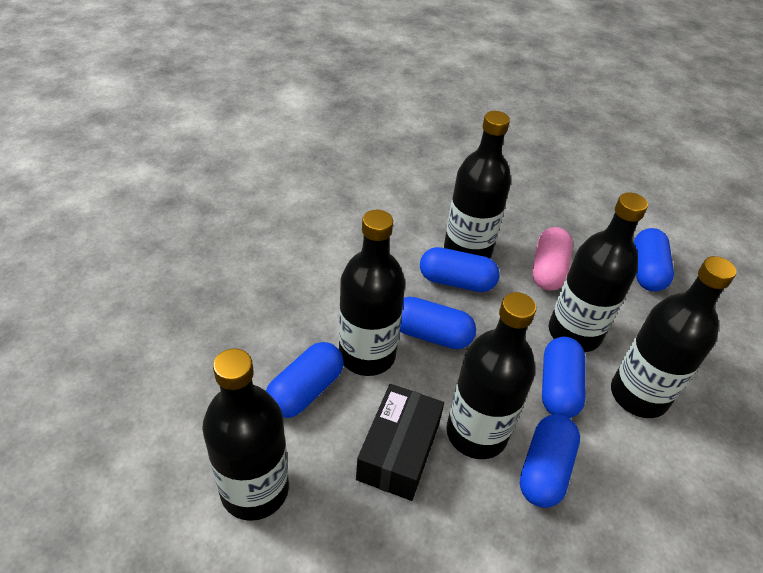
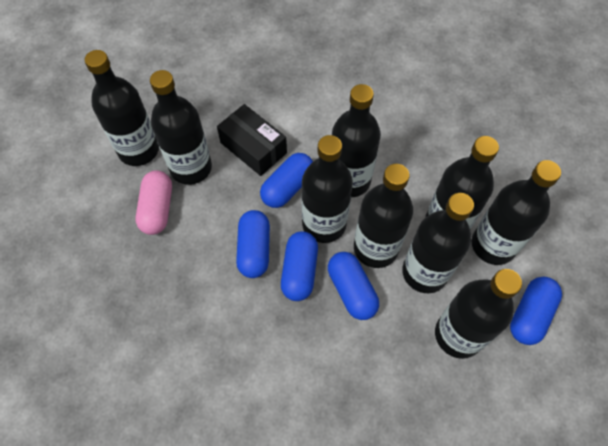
black bottle: [202,348,289,521] [339,210,405,376] [444,111,511,258] [446,292,536,459] [549,192,648,352] [611,256,736,418] = 6 -> [85,50,159,166] [150,70,212,185] [302,135,353,243] [332,84,381,197] [354,164,413,268] [402,193,474,293] [425,136,499,229] [435,269,522,359] [472,160,561,265] = 9
blue capsule: [266,342,344,418] [400,297,476,349] [420,247,500,292] [520,414,580,508] [542,337,586,418] [634,228,674,291] = 6 -> [236,210,270,278] [260,153,313,208] [281,231,318,301] [328,252,379,320] [510,277,562,345] = 5

